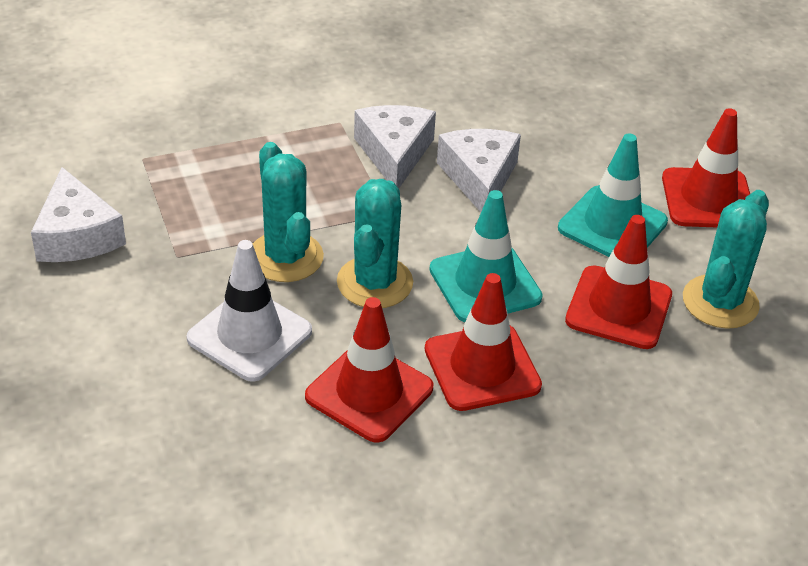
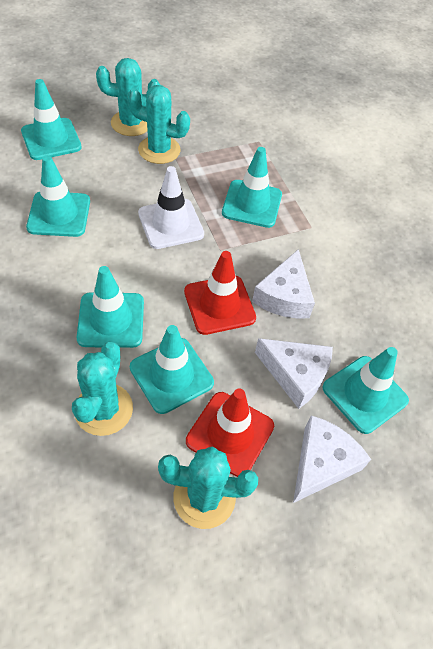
red traffic cone: [305,297,433,443] [425,273,542,411] [565,215,672,349] [662,108,750,227] = 4 -> [184,251,256,335] [186,389,274,477] = 2
turquoise cactus: [253,142,324,282] [337,179,413,308] [683,190,769,329] = 3 -> [72,342,133,436] [96,58,160,136] [127,85,190,164] [158,447,258,529] = 4
turquoise traffic cone: [429,190,543,322] [558,133,668,257] = 2 -> [21,79,82,160] [26,155,90,237] [76,266,144,348] [130,325,214,414] [222,147,282,228] [323,347,409,434] = 6

